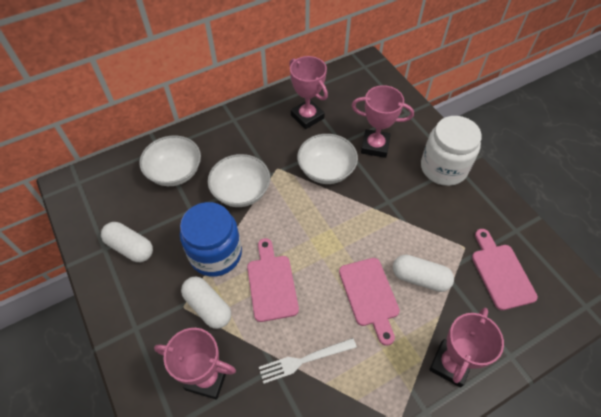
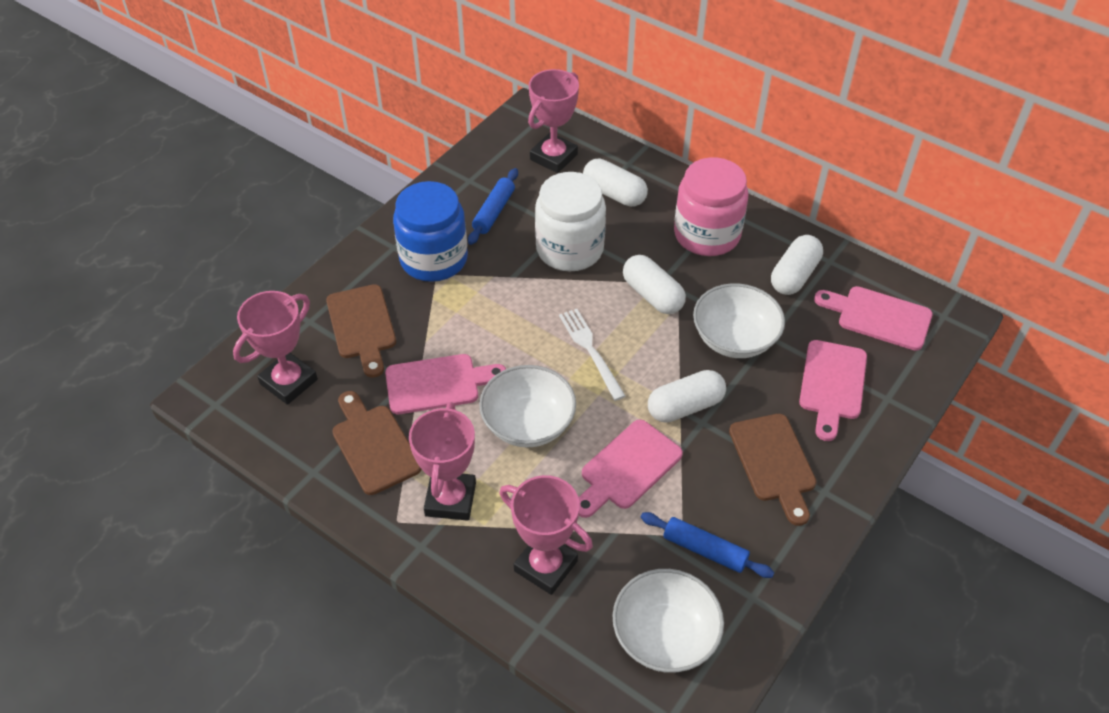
blue rolling pin: none = 0 -> [468,168,518,245] [640,512,774,578] = 2
brown cutting board: none = 0 -> [326,284,396,378] [332,391,421,495] [729,414,816,526] = 3
pink cutting board: [247,238,299,322] [339,258,400,346] [472,229,538,310] = 3 -> [385,354,506,414] [578,420,683,518] [799,340,867,441] [814,286,933,351] = 4
pink jar: none = 0 -> [674,157,748,256] = 1
white capsule: [101,222,153,262] [181,277,231,329] [393,255,454,292] = 3 -> [583,158,648,207] [623,255,686,314] [648,370,726,423] [771,235,823,295] = 4

